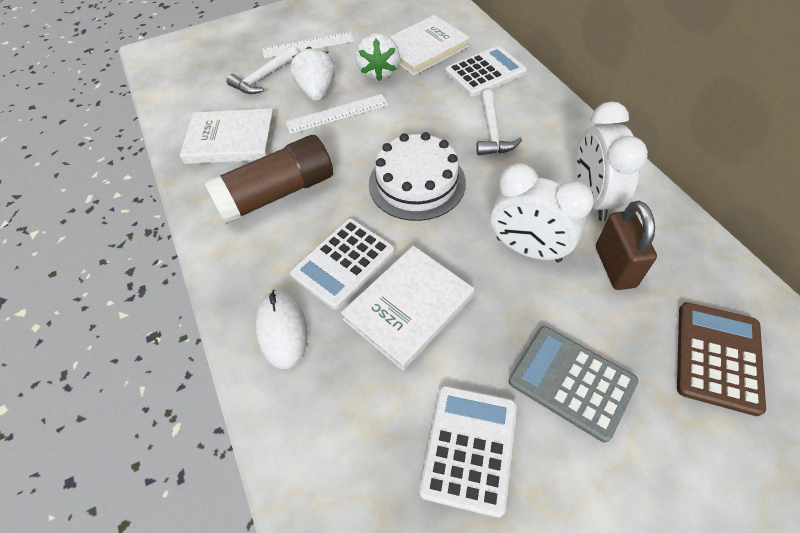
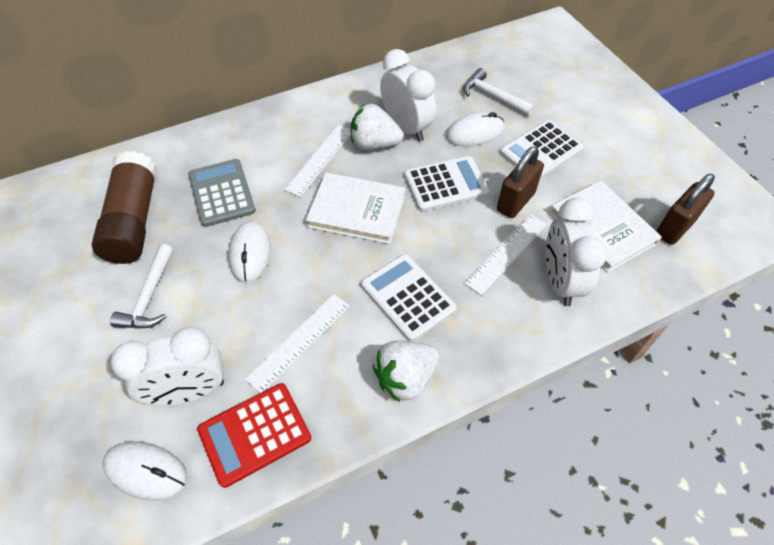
brown calculator: [677,302,766,416] = 1 -> none = 0
brown padlock: [596,201,657,290] = 1 -> [497,146,544,218] [656,174,715,245] = 2
red calculator: none = 0 -> [197,383,311,488] = 1
white book: [180,108,276,164] [341,246,474,370] [390,15,470,76] = 3 -> [306,173,406,244] [549,180,662,273] = 2
white cake: [369,132,466,221] = 1 -> none = 0
white clock: [491,163,594,262] [576,102,648,221] = 2 -> [111,327,224,406] [380,49,436,142] [546,198,607,306] = 3
white mouse: [255,290,308,369] = 1 -> [103,441,187,501] [228,221,271,283] [446,112,505,147] = 3
white ruler: [262,32,354,58] [286,94,388,134] = 2 -> [245,294,350,393] [285,125,351,197] [464,214,547,295] = 3

